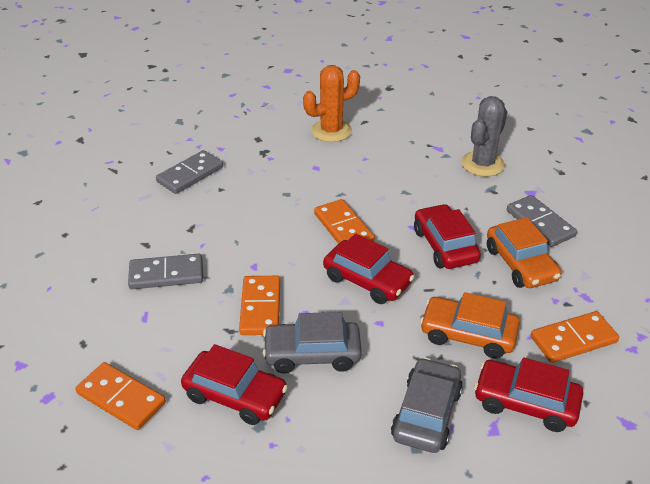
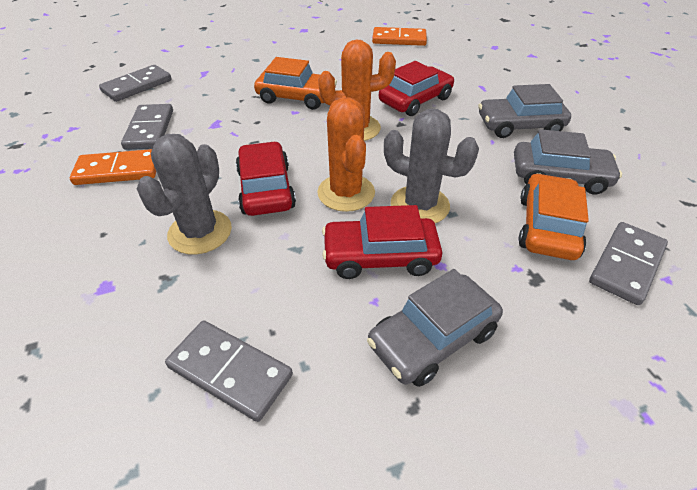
grey cactus: [461,96,507,177] = 1 -> [137,134,232,254] [384,109,479,223] = 2
grey car: [262,312,362,374] [391,357,463,453] = 2 -> [367,269,503,387] [478,84,571,138] [514,129,622,194] = 3
grey domino: [128,254,203,289] [156,150,223,194] [507,195,577,247] = 3 -> [99,65,172,102] [121,104,173,150] [165,320,293,422] [589,222,668,305] = 4
orange cactus: [303,65,360,142] = 1 -> [317,97,375,212] [318,39,396,141] = 2
orange domino: [75,362,166,430] [239,276,280,335] [314,199,375,244] [531,311,619,363] = 4 -> [70,149,156,185] [372,27,427,46] = 2
red car: [181,344,288,425] [323,234,414,304] [414,204,481,269] [474,357,583,432] = 4 -> [236,141,296,216] [322,205,442,279] [379,61,454,116] = 3

